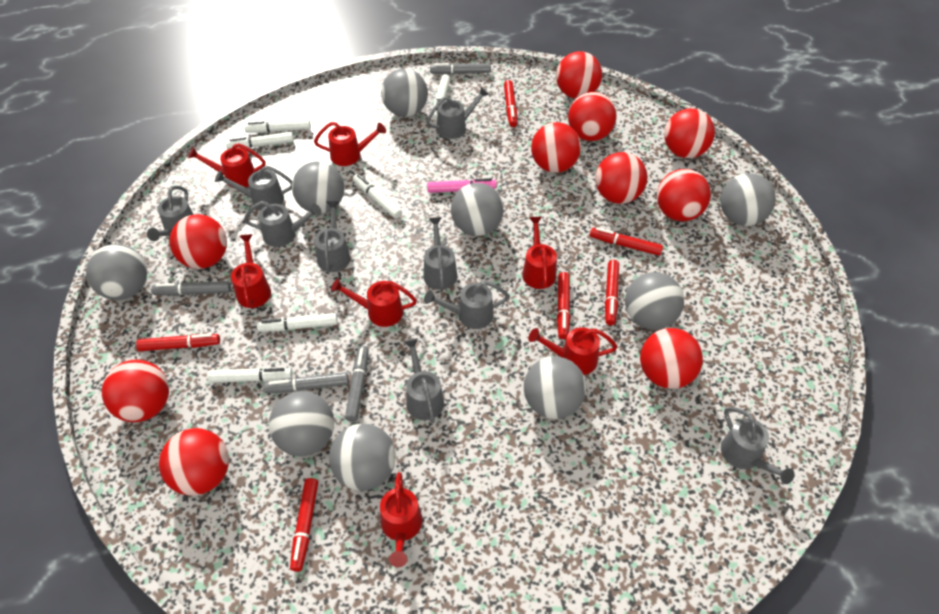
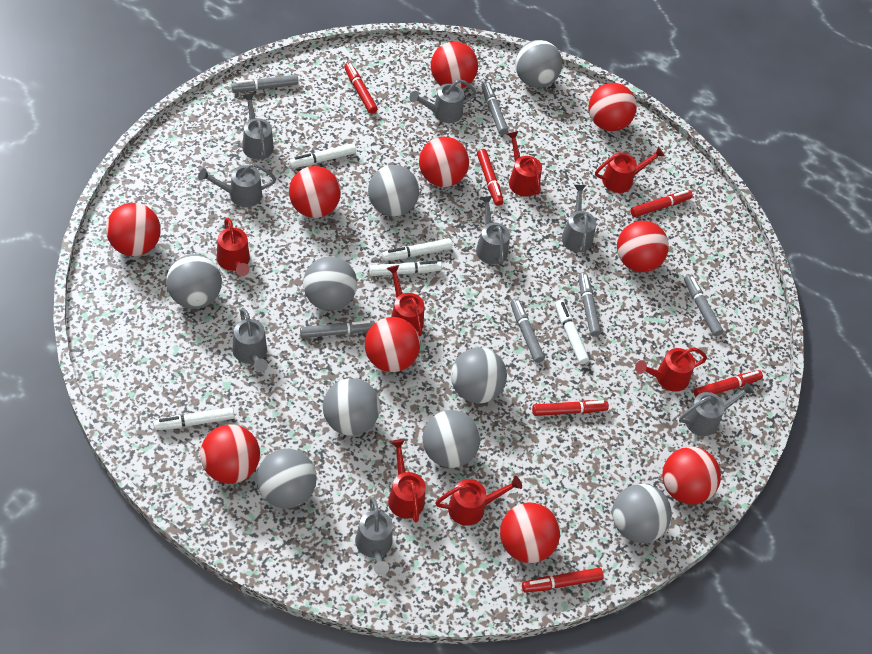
grey marker: [151,281,231,296] [263,372,349,393] [345,346,369,422] [430,63,491,75] = 4 -> [231,75,299,92] [300,320,375,338] [481,82,508,135] [511,299,545,363] [578,273,601,337] [684,275,723,336] = 6
grey watering can: [147,186,194,241] [215,166,292,211] [244,201,322,247] [314,201,350,272] [404,338,444,423] [423,217,457,290] [424,281,509,329] [426,87,489,139] [721,407,795,484] = 9 -> [198,163,276,207] [232,309,268,372] [242,93,274,160] [355,497,393,575] [409,79,477,123] [476,196,510,265] [562,185,596,252] [679,382,754,436] = 8
pink marker: [427,178,497,193] = 1 -> none = 0
white marker: [207,367,292,383] [226,132,294,150] [244,119,311,133] [257,313,338,332] [353,174,402,219] [432,74,450,120] = 6 -> [153,407,234,430] [289,143,356,168] [369,261,442,276] [382,238,452,261] [555,300,589,364] = 5

